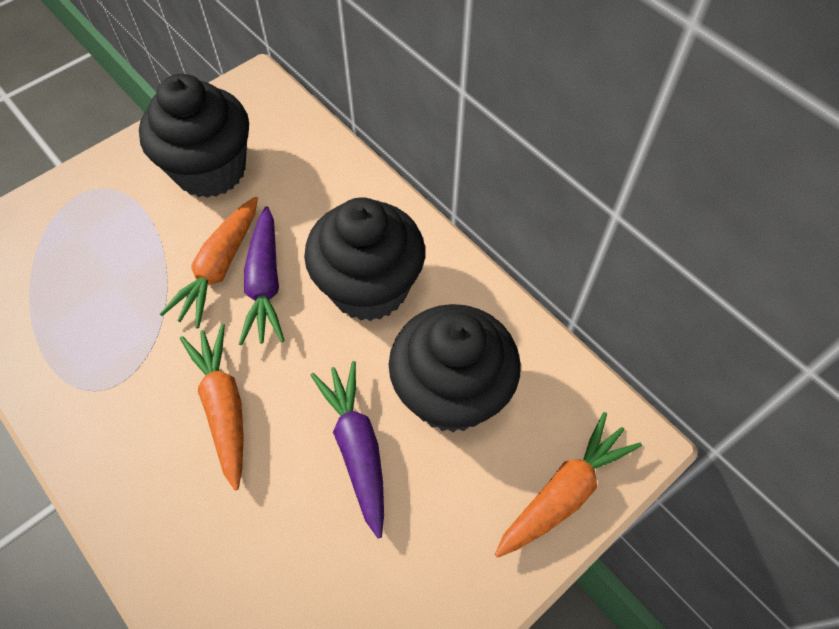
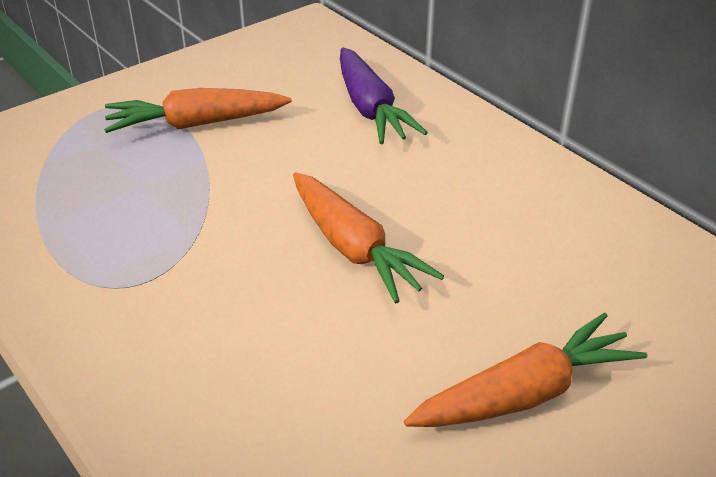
black cupcake: [139,74,249,198] [304,197,425,321] [389,304,521,432] = 3 -> none = 0
purple carrot: [239,206,285,345] [311,361,384,539] = 2 -> [340,48,428,144] = 1

